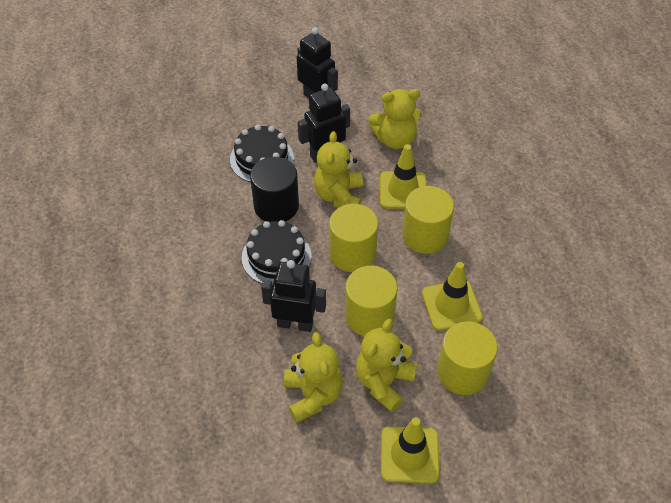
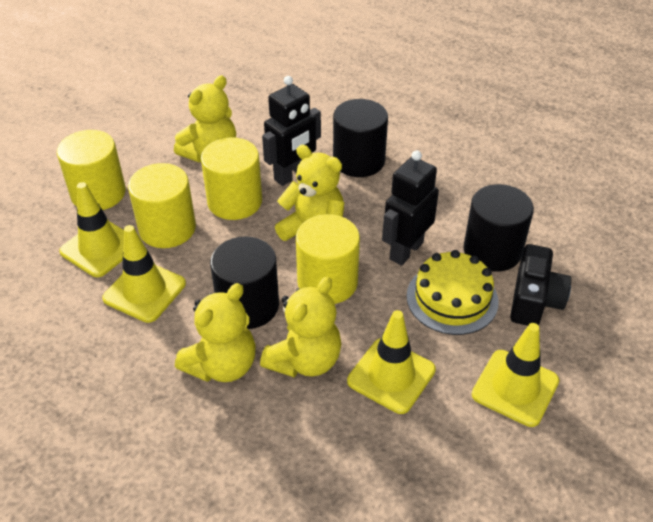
black cake: [230,125,294,182] [242,220,312,285] = 2 -> none = 0
black camera: none = 0 -> [510,244,571,326] = 1
black cylinder: [250,157,299,222] = 1 -> [210,237,279,329] [333,99,388,177] [463,184,534,272] = 3
black robot: [261,260,326,332] [297,27,338,98] [298,84,350,163] = 3 -> [262,76,321,186] [382,150,439,266] = 2
yellow cake: none = 0 -> [406,250,499,335] = 1
yellow traffic cone: [380,144,427,209] [381,417,440,484] [422,262,483,331] = 3 -> [59,182,124,277] [102,225,186,323] [347,310,436,414] [472,323,559,427] = 4

